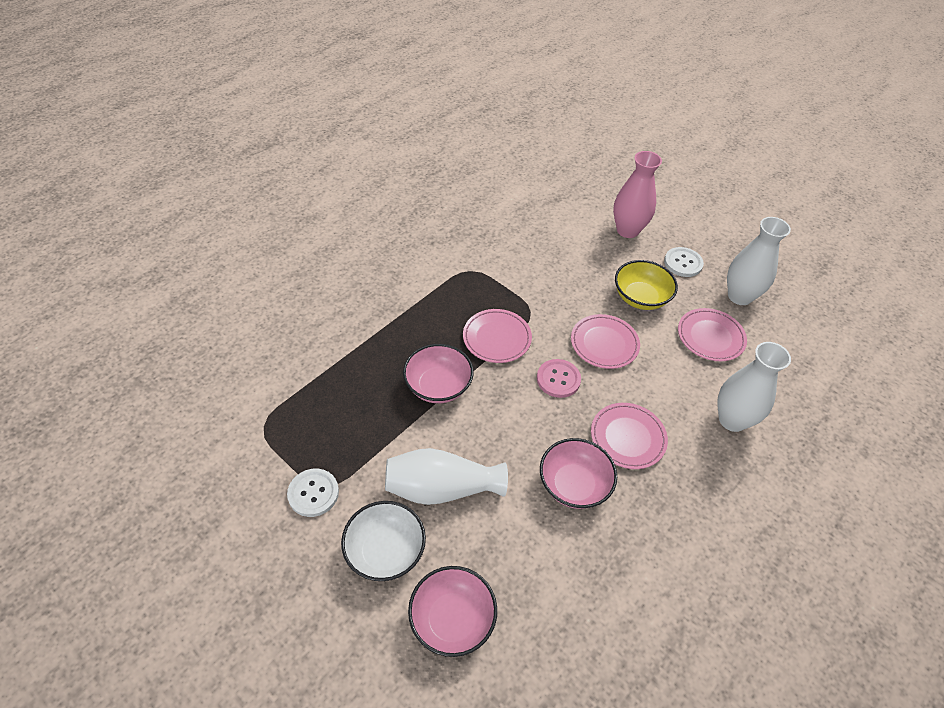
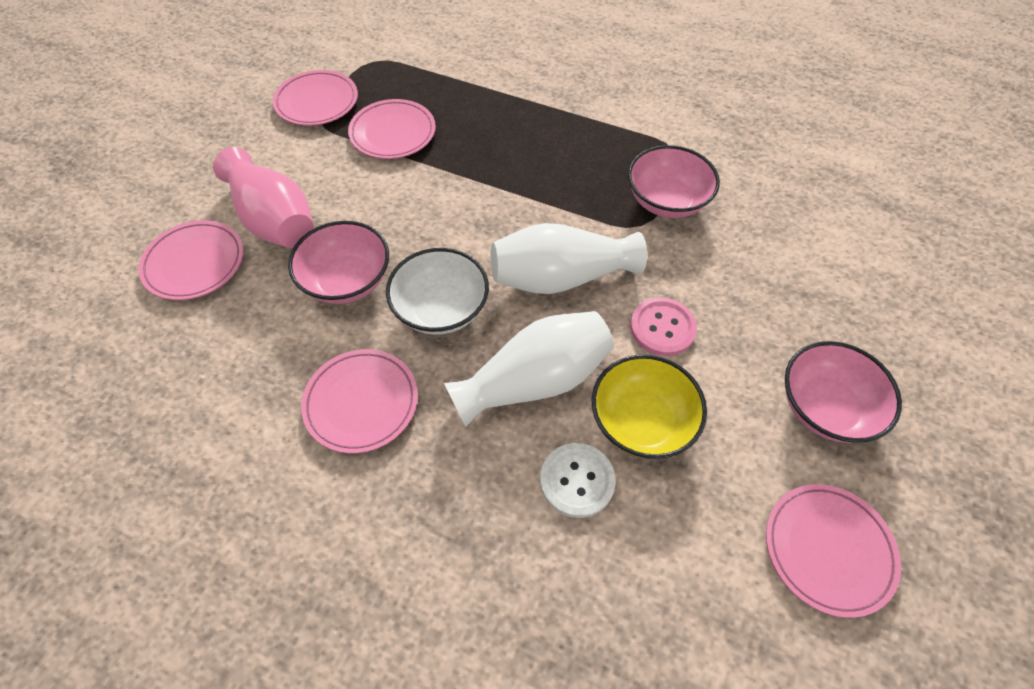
pink plate: [463,309,532,363] [571,314,640,369] [591,403,668,469] [678,308,747,361] = 4 -> [138,220,243,300] [273,70,358,126] [301,349,418,454] [348,99,436,159] [766,484,901,618] = 5
white button: [287,469,339,517] [664,247,704,277] = 2 -> [540,443,616,518] = 1
white vase: [385,448,508,505] [718,342,791,432] [727,217,791,305] = 3 -> [444,311,614,427] [491,223,647,294] = 2

